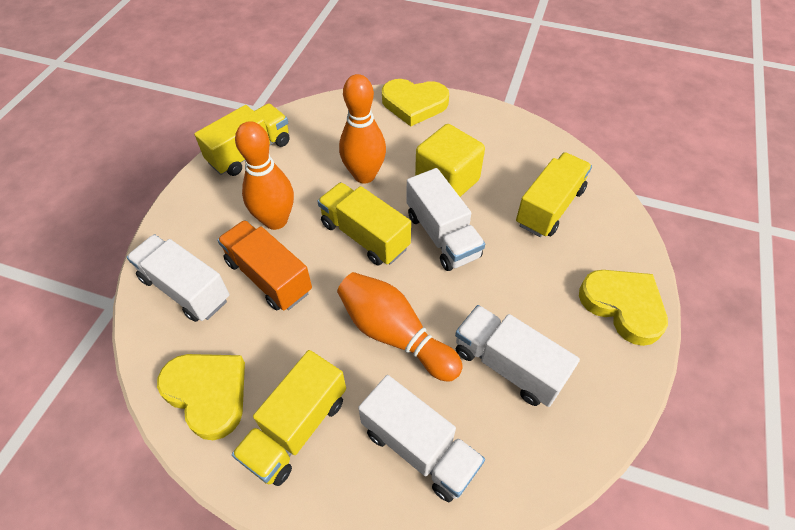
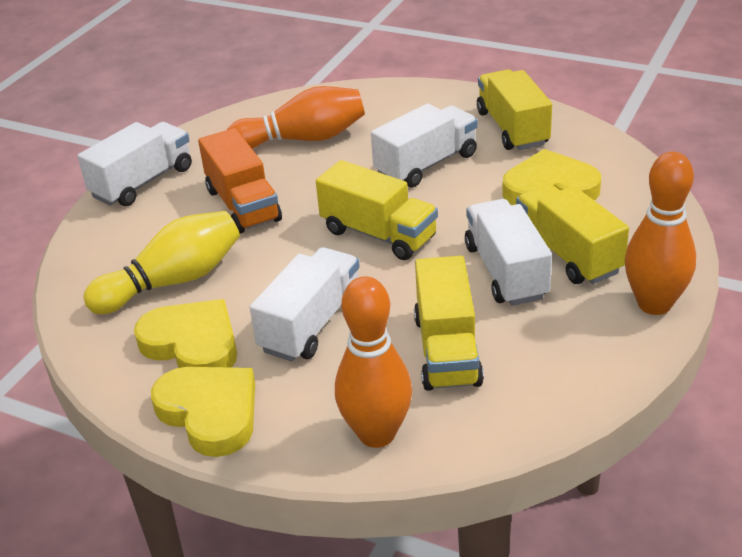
yellow bowling pin: none = 0 -> [83,211,240,314] = 1
yellow cube: [415,124,485,197] = 1 -> none = 0

